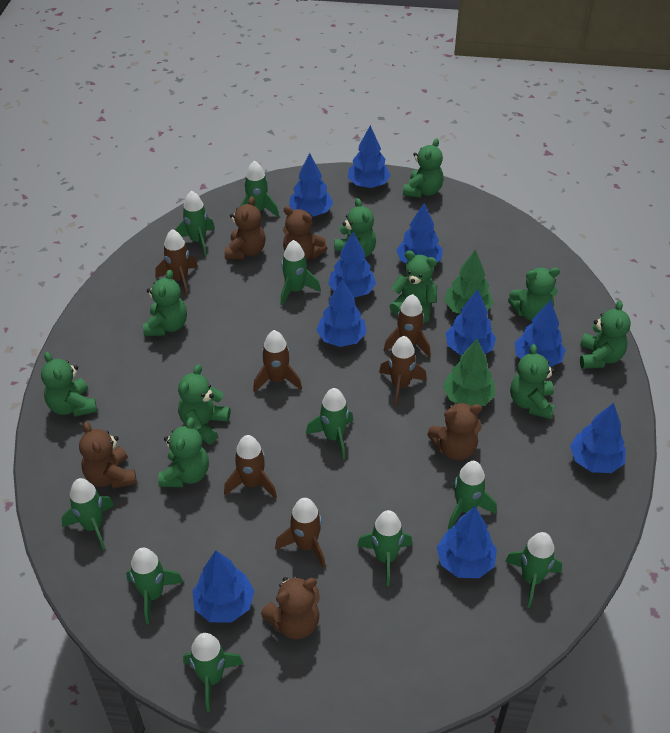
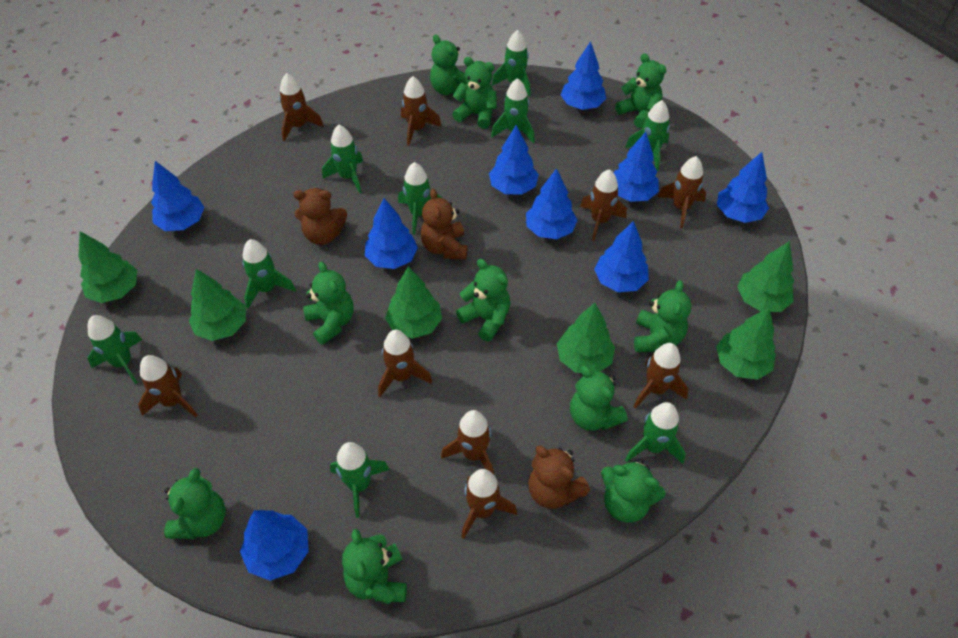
blue tree: [192,550,255,622] [289,153,333,217] [317,279,367,347] [328,232,376,298] [348,125,391,188] [397,203,443,263] [437,507,497,578] [446,289,496,355] [515,300,566,367] [570,403,626,473] = 10 -> [151,161,205,231] [240,510,309,581] [365,198,418,269] [489,125,539,195] [526,168,578,239] [561,41,606,110] [594,221,649,292] [614,132,659,202] [717,152,769,223] = 9
brown rocket: [155,229,198,296] [224,435,277,499] [253,330,302,392] [275,498,326,569] [379,336,427,407] [384,294,431,358] = 6 -> [138,355,198,417] [279,73,324,141] [378,330,432,397] [401,76,442,146] [441,410,494,474] [461,469,517,539] [580,169,627,241] [634,343,689,409] [658,156,706,228] = 9
brown teddy bear: [79,422,137,489] [225,196,266,259] [261,576,320,639] [283,206,327,260] [427,403,482,460] = 5 -> [293,188,347,245] [421,189,467,260] [528,446,590,509] = 3
green rocket: [62,478,114,550] [126,548,184,624] [175,191,215,256] [183,633,244,712] [240,161,279,218] [280,240,321,306] [306,388,353,459] [357,510,412,586] [448,461,497,529] [505,532,562,608] = 10 -> [88,315,143,384] [242,239,296,309] [322,125,363,193] [330,442,390,518] [398,162,442,234] [491,78,535,144] [492,30,531,96] [625,100,670,171] [625,402,686,464] = 9
green tree: [443,339,496,407] [444,249,493,314] = 2 -> [78,231,137,303] [189,269,246,341] [385,266,442,339] [557,303,615,373] [716,308,776,380] [737,242,794,312] = 6

